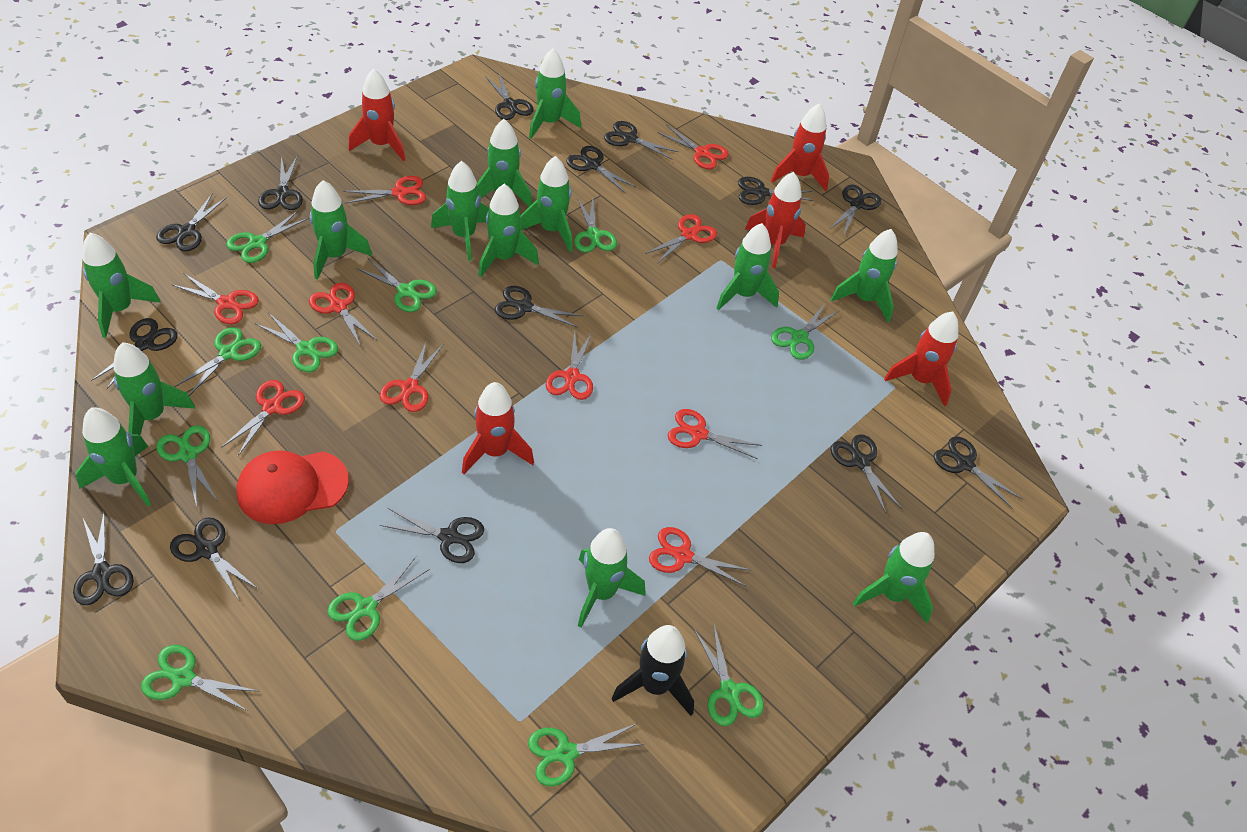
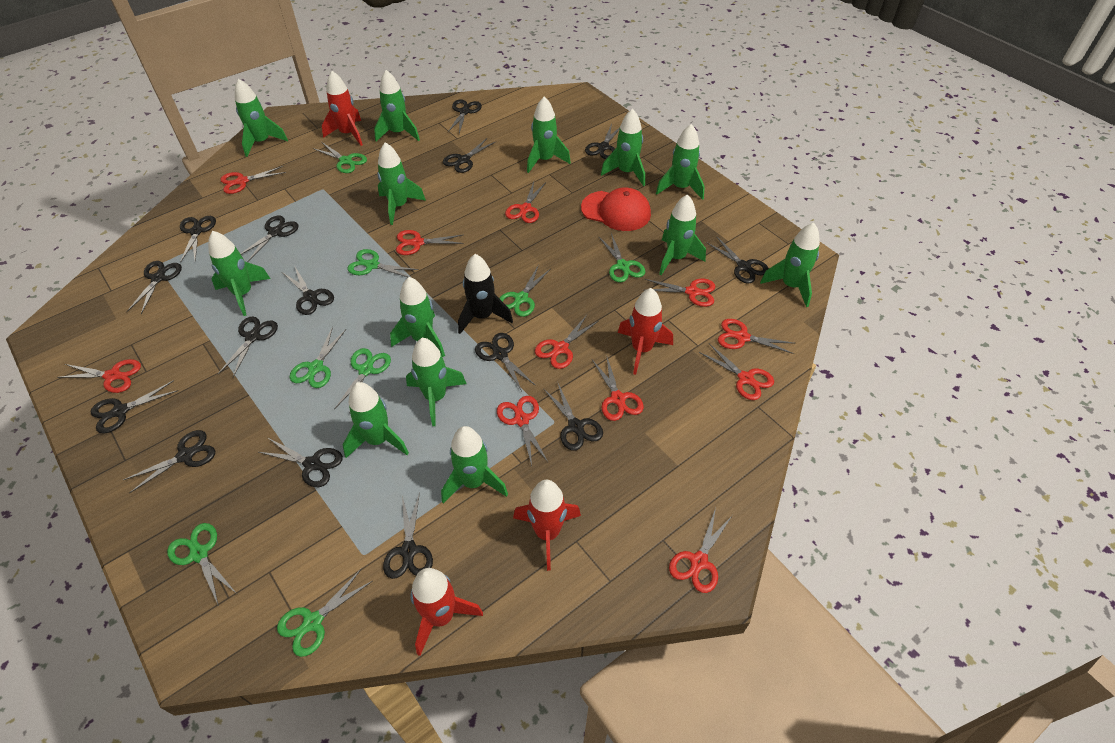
black scissors: [73,513,134,605] [91,318,178,389] [156,193,227,251] [170,517,258,600] [258,157,303,210] [380,508,484,563] [485,74,534,120] [495,286,583,328] [566,146,637,193] [604,121,679,160] [738,177,814,205] [830,185,881,234] [831,434,902,513] [934,436,1023,509] = 14 -> [91,380,178,434] [123,430,215,493] [127,261,182,314] [180,216,216,263] [218,316,278,377] [241,215,298,262] [259,438,343,487] [282,265,334,315] [383,492,433,579] [443,138,495,173] [448,99,482,134] [475,333,536,391] [543,384,603,450] [585,124,620,159] [706,236,769,284] = 15
green scissors: [141,645,258,711] [156,425,217,507] [174,327,261,396] [226,211,309,263] [255,312,338,372] [327,557,430,641] [356,258,437,312] [528,723,644,786] [574,197,617,253] [694,622,764,726] [771,302,840,360] = 11 -> [167,523,236,606] [277,568,372,657] [290,327,346,388] [312,142,367,173] [334,348,391,414] [348,249,419,277] [499,265,551,317] [599,233,645,282] = 8
red rocket: [349,69,405,161] [462,382,534,474] [745,172,806,268] [771,103,829,191] [884,311,959,406] = 5 -> [322,71,363,146] [411,568,483,656] [513,480,581,571] [618,288,673,375] = 4
red scissors: [171,273,259,324] [221,380,305,456] [309,283,377,347] [343,176,426,205] [379,340,444,412] [546,331,593,400] [645,214,717,263] [649,527,750,586] [657,125,729,169] [668,409,762,459] = 10 -> [57,359,141,393] [220,166,286,194] [396,230,464,255] [497,396,548,466] [505,182,546,223] [535,315,598,369] [592,355,644,421] [645,279,715,307] [669,508,733,593] [699,343,774,400] [718,319,794,354] = 11

